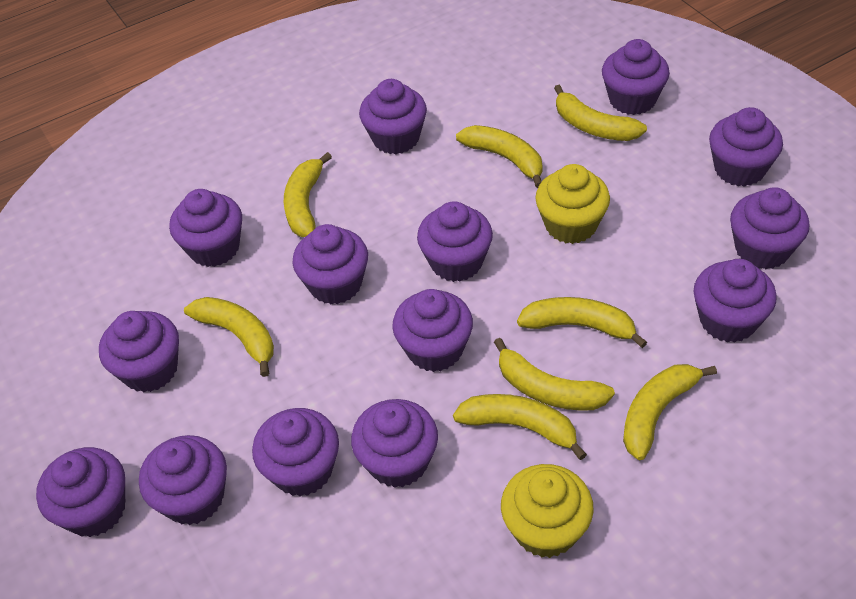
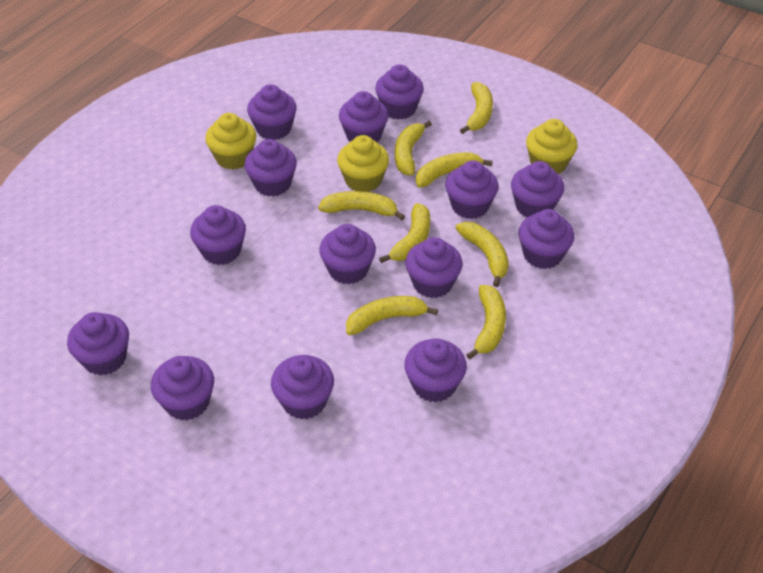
yellow cupcake: [501,464,594,558] [535,164,610,244] = 2 -> [205,113,256,170] [337,135,389,192] [526,119,577,174] = 3

